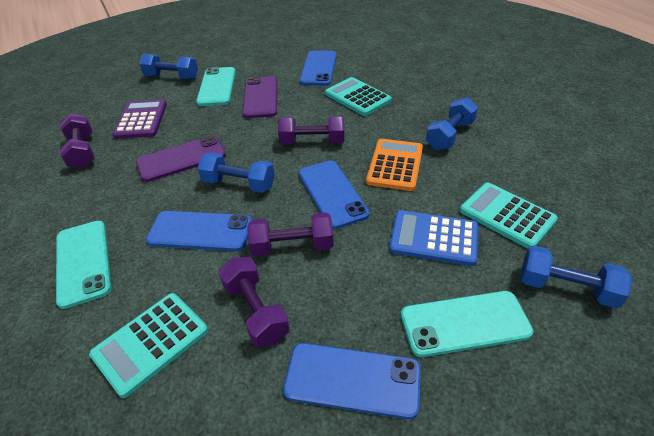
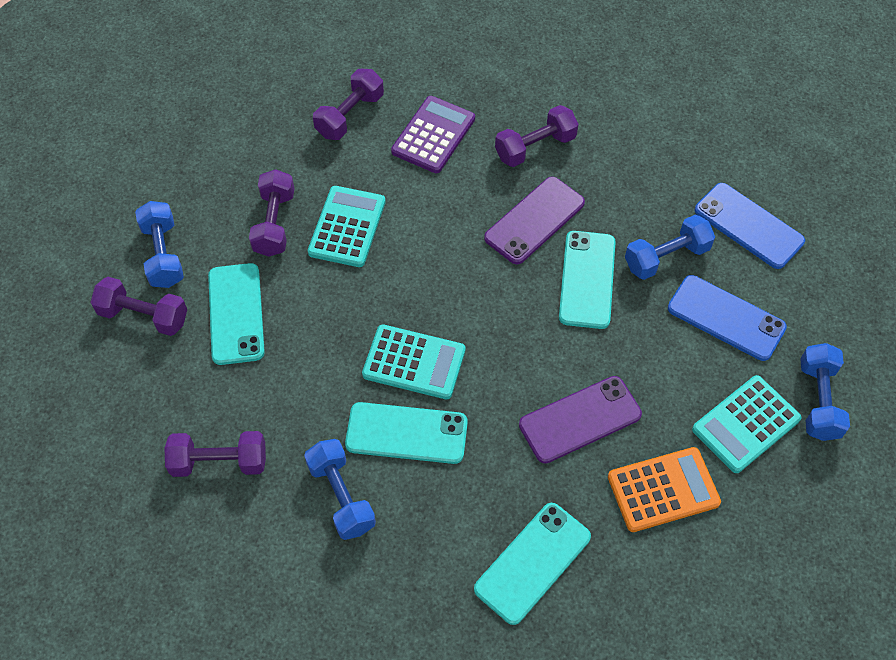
blue calculator: [389,210,478,266] = 1 -> none = 0
blue phone: [146,211,252,251] [283,343,421,419] [299,160,370,229] [300,50,337,86] = 4 -> [668,275,787,361] [695,183,805,269] = 2
purple dumbbell: [60,113,94,169] [218,257,290,347] [247,213,334,256] [278,116,344,144] = 4 -> [90,277,187,336] [165,431,266,477] [249,169,295,257] [313,69,384,140] [495,105,579,167] = 5
turquoise phone: [56,221,111,309] [196,67,236,106] [401,291,533,357] = 3 -> [208,263,265,365] [345,402,468,464] [474,503,591,625] [559,231,616,329] = 4

